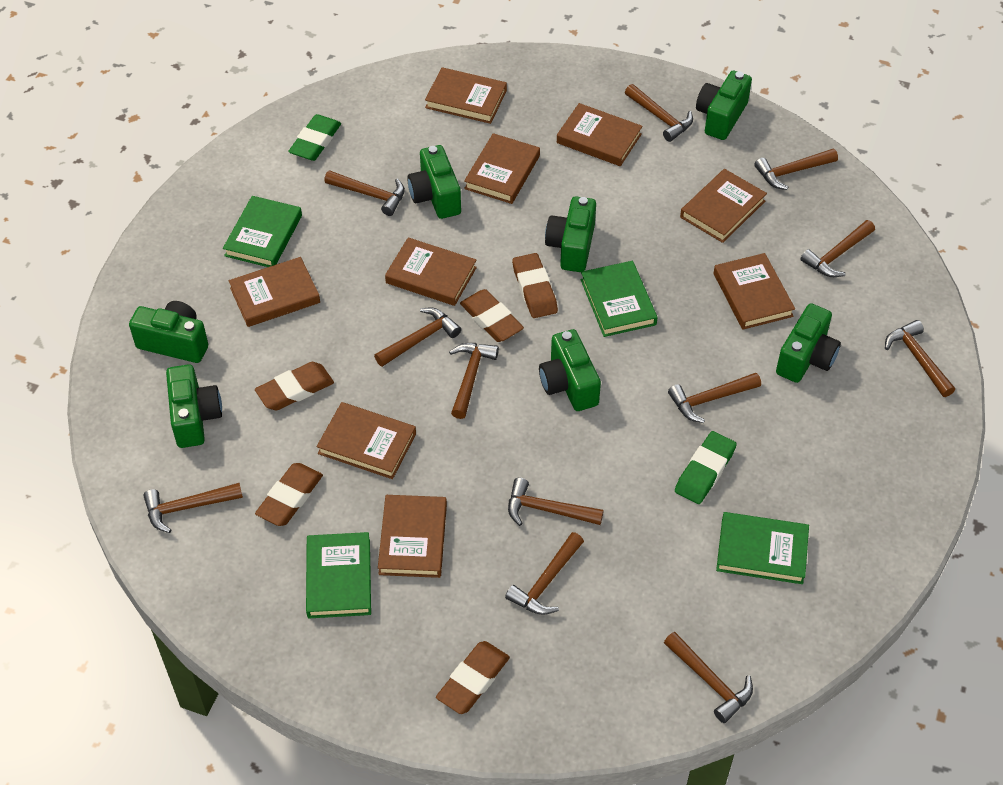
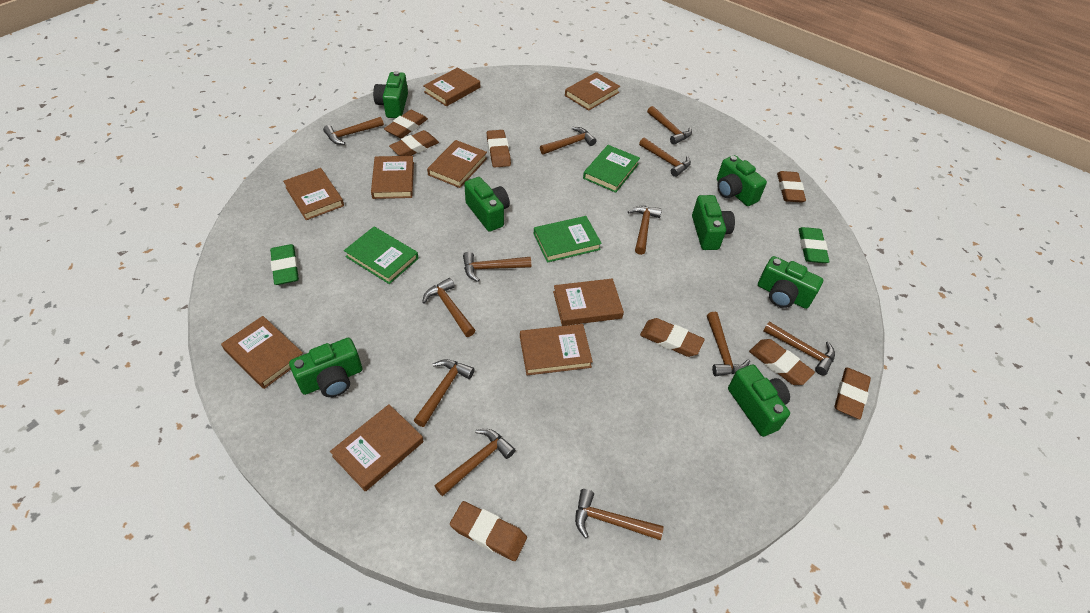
brown eraser: [255,362,334,410] [255,463,323,526] [436,641,510,714] [460,289,524,342] [512,253,558,318] = 5 -> [384,110,428,138] [389,130,439,156] [450,501,527,561] [487,130,511,168] [640,318,705,357] [749,339,815,385] [777,171,806,202] [834,367,871,419] = 8
green book: [223,196,302,267] [306,532,371,618] [581,261,658,337] [716,512,809,584] = 4 -> [344,227,419,284] [534,216,602,263] [583,145,640,193] = 3

